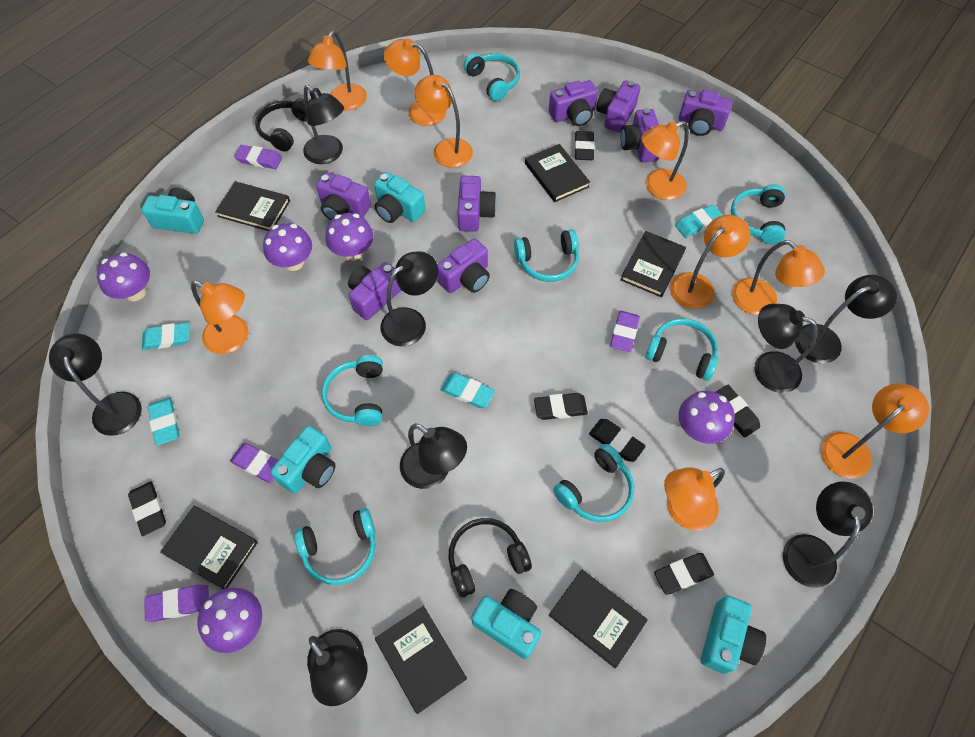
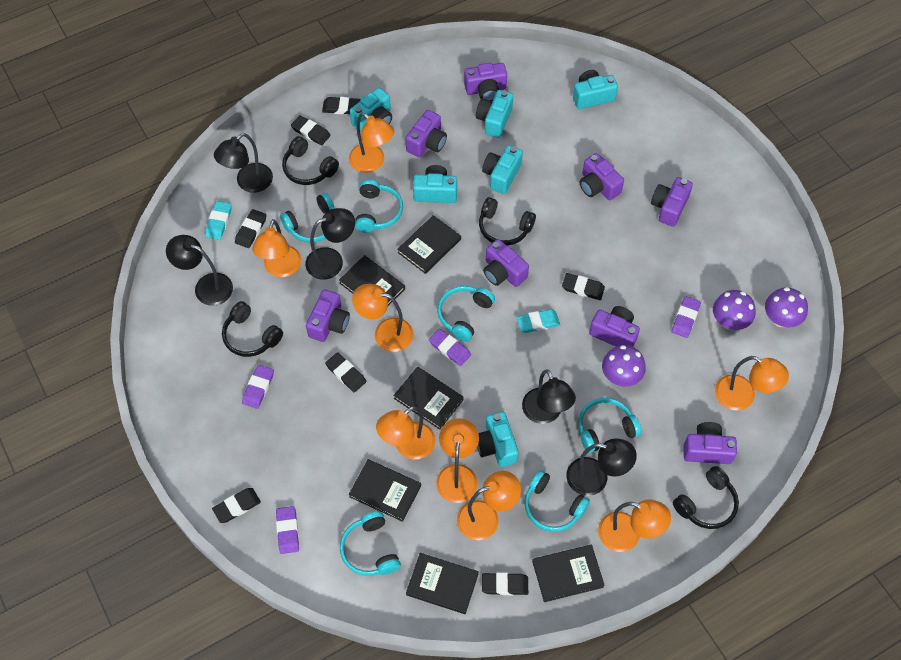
black eraser: [128,482,166,536] [534,393,588,420] [575,131,595,160] [589,419,646,462] [654,553,714,595] [716,385,760,438] = 6 -> [212,488,261,523] [235,209,266,248] [291,115,331,145] [322,97,361,114] [325,352,366,392] [482,573,528,595] [562,273,605,300] = 7
black headphones: [255,98,307,152] [448,518,532,598] = 2 -> [222,301,283,357] [282,136,339,185] [479,197,536,246] [673,466,739,529] = 4
black lamp: [49,333,142,436] [303,85,344,164] [307,629,368,706] [381,251,438,346] [400,423,467,489] [754,304,818,393] [783,481,873,588] [795,275,897,363] = 8 -> [166,235,233,306] [214,133,273,193] [305,208,355,280] [522,370,576,424] [566,438,637,496] = 5
orange lamp: [191,281,248,354] [308,31,367,110] [383,39,446,126] [414,75,473,168] [641,121,689,200] [664,468,725,531] [670,215,750,309] [732,240,825,315] [821,383,929,478] = 9 -> [252,219,301,277] [349,113,394,173] [352,284,413,352] [376,406,435,459] [436,418,479,503] [457,471,521,540] [598,499,671,552] [715,356,789,410] = 8
purple mushroom: [97,252,150,301] [197,588,262,653] [263,223,312,271] [326,213,373,261] [679,391,735,444] = 5 -> [602,345,646,387] [713,290,756,330] [765,287,808,327] = 3
turquoise camera: [142,187,204,234] [271,426,336,494] [374,172,425,223] [471,589,541,659] [701,595,766,674] = 5 -> [350,88,392,132] [413,165,457,203] [476,90,513,138] [477,411,519,467] [482,145,523,194] [573,70,618,109] = 6
turquoise eraser: [142,322,190,350] [148,398,179,446] [441,373,495,408] [675,204,723,238] = 4 -> [205,201,232,240] [517,309,560,333] = 2
turquoise headphones: [294,508,376,585] [322,355,383,426] [464,53,520,101] [514,229,579,282] [553,444,634,522] [646,319,718,381] [731,184,786,244] = 7 -> [280,193,335,242] [340,511,401,576] [355,179,403,233] [437,286,495,342] [524,470,590,532] [578,398,641,453] = 6

